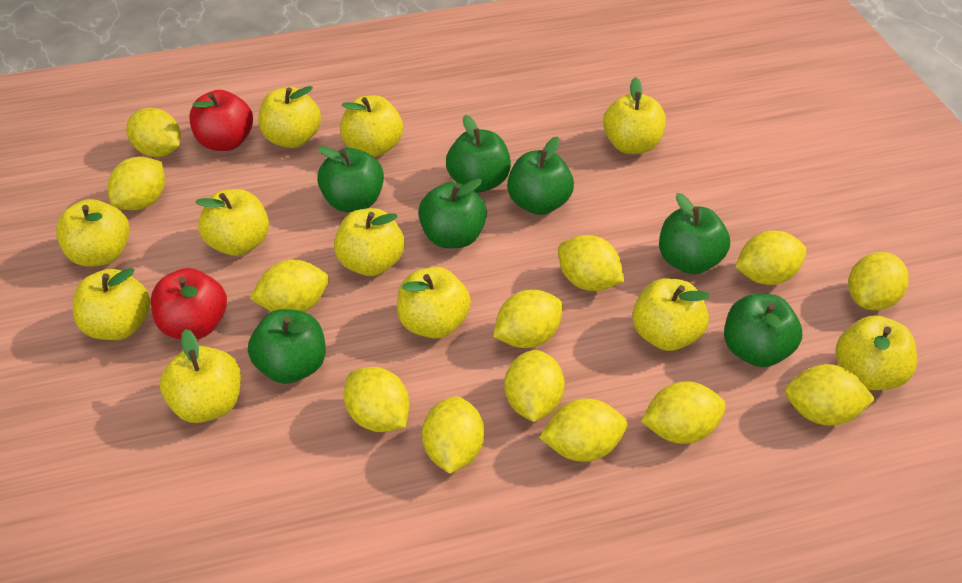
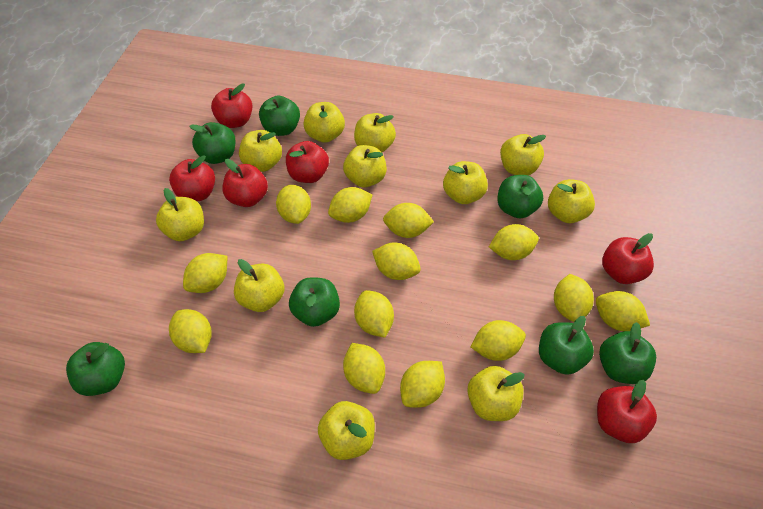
red apple: [151,268,227,339] [189,90,253,151] = 2 -> [169,155,215,201] [211,83,252,128] [222,159,268,207] [286,141,329,183] [597,380,657,443] [602,233,654,284] = 6

